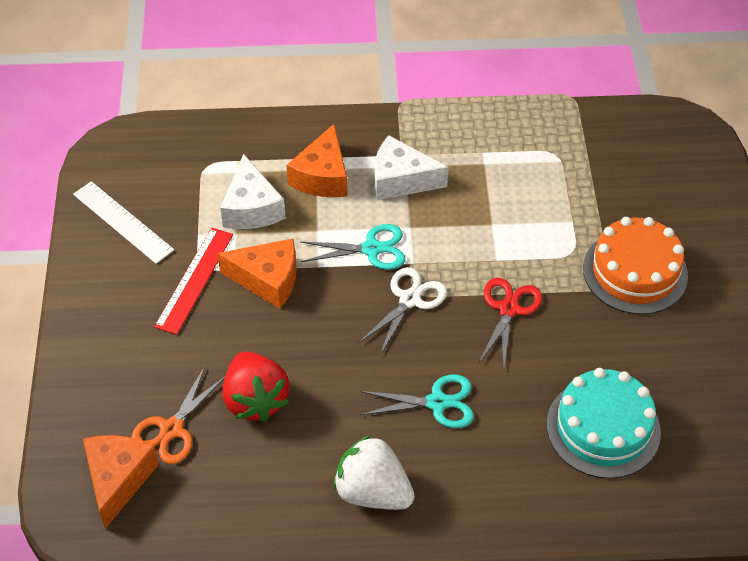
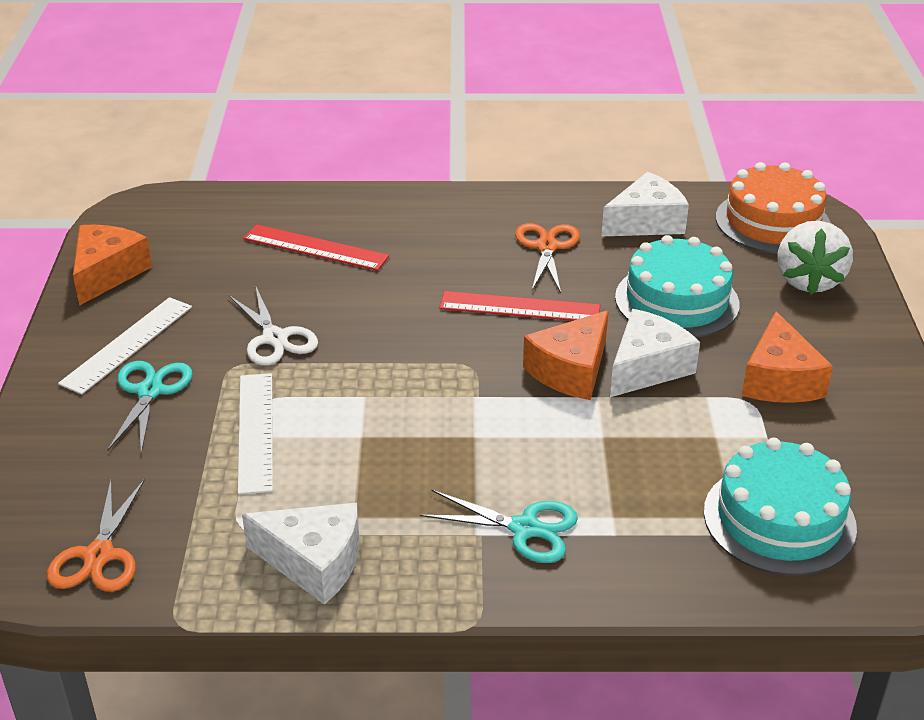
orange scissors: [131,366,225,464] = 1 -> [47,479,145,592] [515,223,580,293] = 2
red ruler: [154,228,233,335] = 1 -> [243,224,389,271] [440,291,600,321] = 2
red scissors: [479,278,542,368] = 1 -> none = 0
red strawberry: [223,352,289,422] = 1 -> none = 0
turquoise cake: [547,368,661,479] = 1 -> [615,235,740,338] [704,438,857,576] = 2
white cheese: [220,154,286,229] [375,135,449,200] = 2 -> [242,503,359,605] [601,172,689,237] [610,309,700,397] = 3
white ruler: [73,181,174,264] = 1 -> [58,297,192,395] [238,373,273,495] = 2

